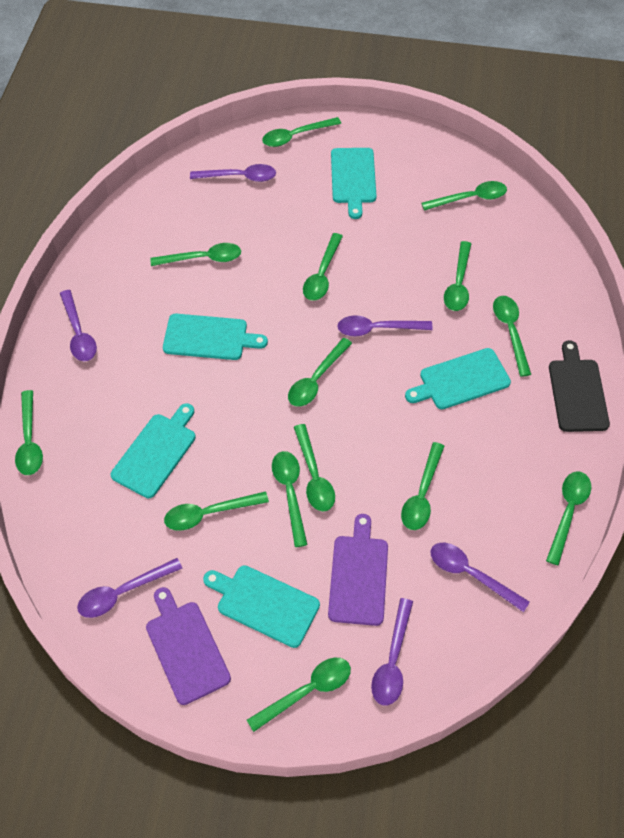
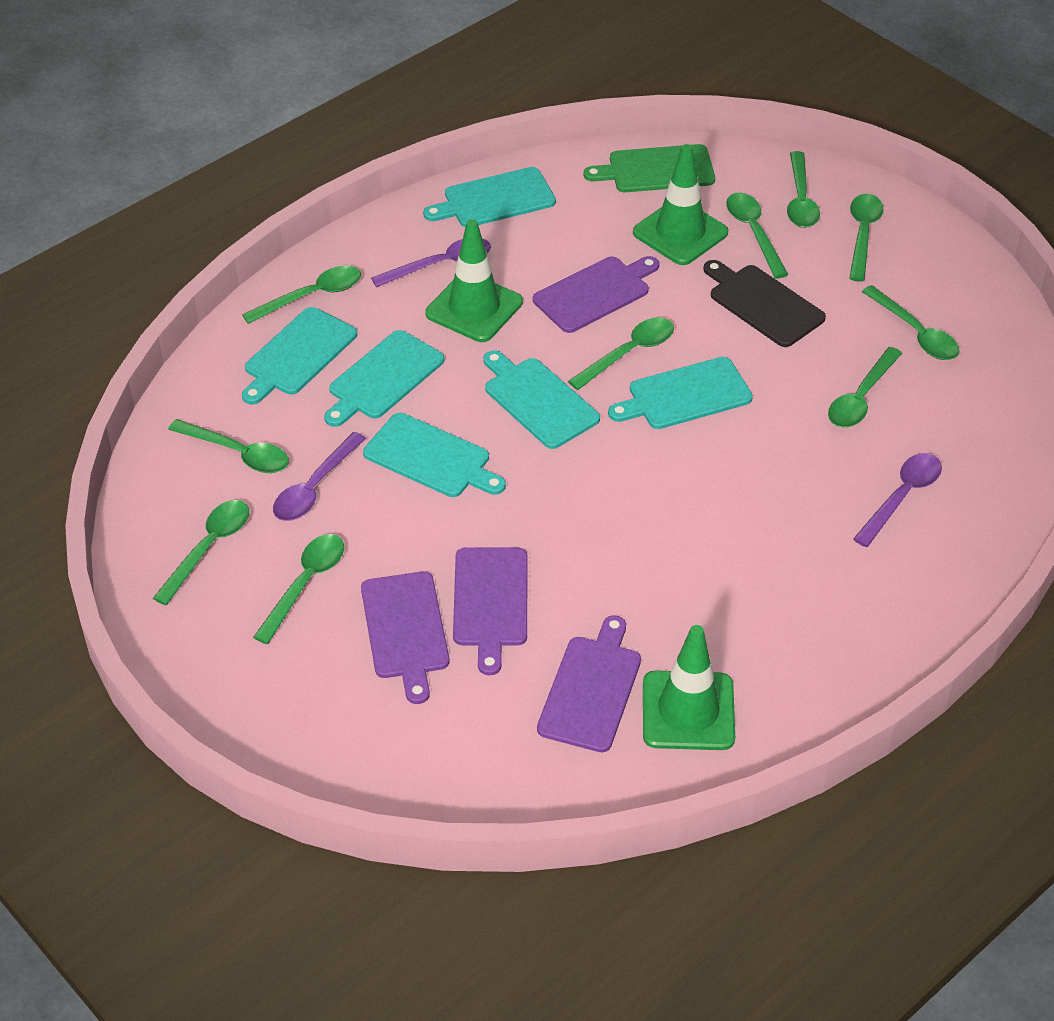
green cutting board: none = 0 -> [584,144,715,192] = 1
green spoon: [15,390,43,475] [150,243,241,266] [164,491,269,531] [247,658,351,732] [262,117,341,147] [272,451,308,547] [288,338,352,407] [294,424,335,511] [303,233,343,301] [401,442,444,530] [421,181,507,211] [444,241,471,311] [493,296,531,377] [546,471,591,565] = 14 -> [153,500,249,605] [168,419,289,473] [242,266,361,324] [253,534,344,644] [568,317,674,390] [726,192,789,278] [787,151,820,228] [828,347,902,428] [849,194,883,281] [862,285,960,360] = 10
green traffic cone: none = 0 -> [426,219,523,342] [633,144,728,265] [643,625,735,750] = 3
purple cutting board: [146,587,231,705] [328,514,388,626] = 2 -> [361,571,449,704] [453,547,527,675] [533,256,659,333] [537,615,641,752] = 4
purple spoon: [60,290,97,361] [77,558,182,618] [190,164,276,182] [337,315,433,336] [371,598,413,706] [431,543,530,612] = 6 -> [273,432,366,521] [371,238,491,287] [853,453,942,547] = 3
turquoise cutting board: [111,403,196,498] [163,314,268,360] [203,565,320,648] [331,148,376,219] [405,348,511,409] = 5 -> [242,307,357,405] [324,330,445,427] [363,413,506,497] [423,167,556,227] [483,350,600,449] [608,357,753,429] = 6

